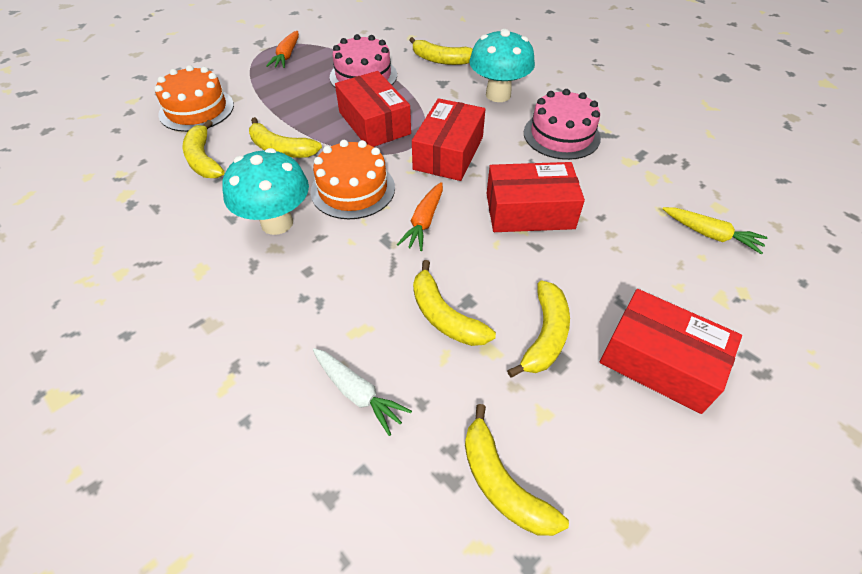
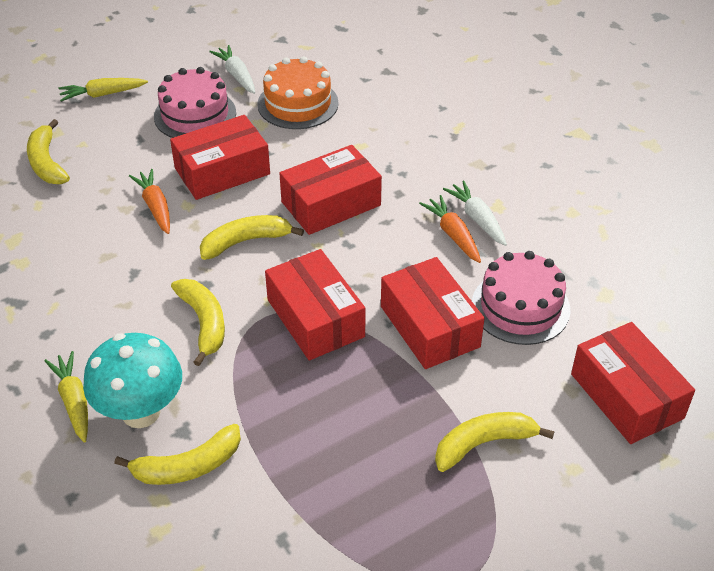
orange cake: [155,65,234,132] [310,140,395,219] = 2 -> [257,56,339,129] = 1
red box: [335,71,411,147] [412,98,486,181] [487,162,585,232] [600,289,742,414] = 4 -> [170,115,270,200] [265,249,366,361] [279,145,382,235] [381,257,485,369] [571,322,695,444] = 5
turquoise mushroom: [222,148,309,235] [469,29,535,102] = 2 -> [83,333,182,428] = 1
white carrot: [313,348,412,436] = 1 -> [209,45,255,94] [443,181,507,246] = 2
yellow banana: [182,120,225,178] [249,117,322,158] [409,37,473,65] [413,260,496,346] [465,404,569,536] [507,280,570,378] = 6 -> [27,119,70,184] [114,424,241,485] [171,279,225,366] [200,215,304,260] [435,412,554,472] = 5
yellow carrot: [663,207,767,255] = 1 -> [44,351,88,443] [59,78,148,102] = 2

